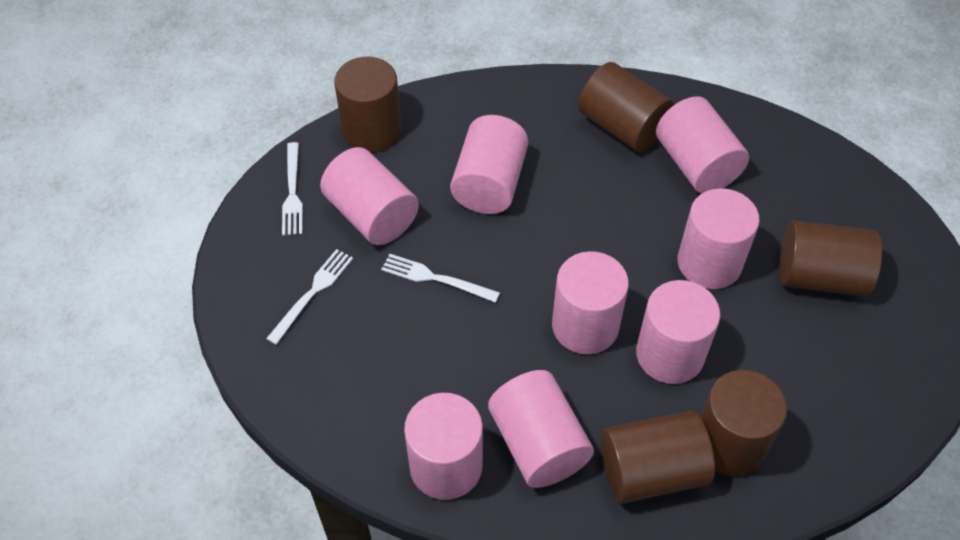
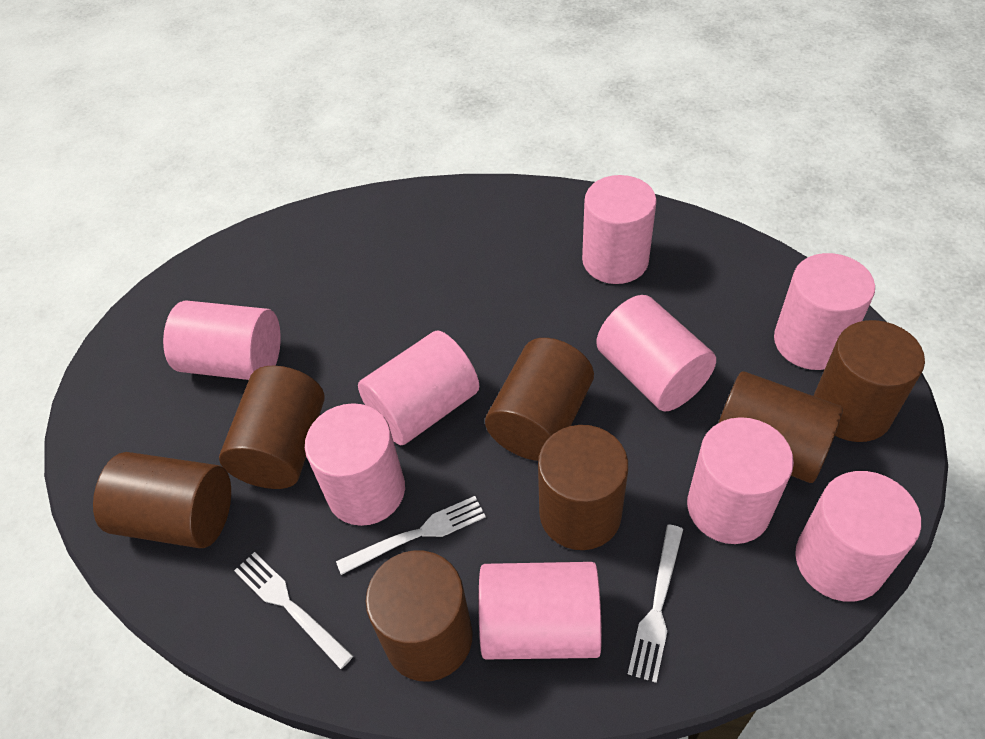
brown cylinder: [334,57,402,152] [578,62,674,152] [601,410,715,503] [700,370,787,476] [779,220,882,296] = 5 -> [93,452,231,548] [219,366,324,489] [366,550,473,681] [485,338,594,461] [538,425,628,550] [719,371,843,483] [814,320,925,442] = 7
pink cylinder: [320,147,419,245] [404,393,483,500] [450,115,528,214] [488,370,594,488] [552,251,629,354] [636,280,720,384] [656,96,749,193] [677,188,760,289] = 8 -> [163,300,281,380] [305,403,405,526] [358,331,479,445] [479,562,602,659] [582,175,657,284] [596,295,716,411] [687,417,794,544] [774,253,875,370] [795,471,921,602] = 9

